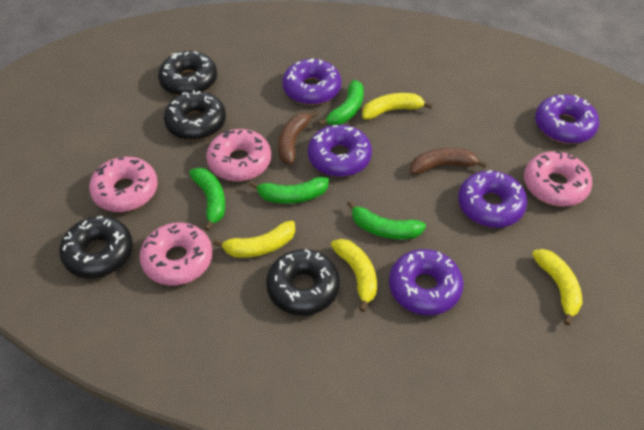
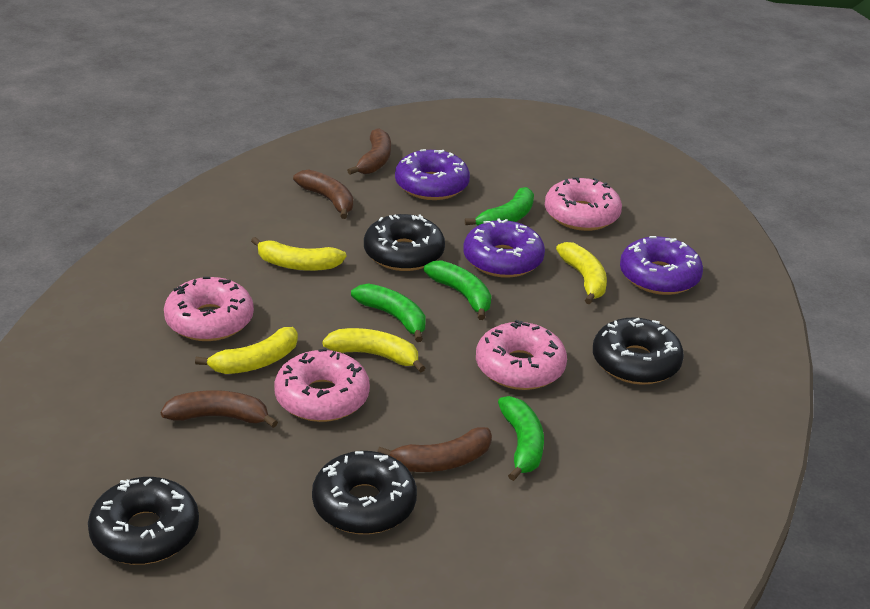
brown banana: [278,111,318,164] [410,148,487,174] = 2 -> [161,390,278,428] [293,170,353,219] [347,128,391,175] [377,427,492,472] = 4
purple donut: [282,58,342,105] [308,125,372,177] [389,249,464,315] [458,170,527,228] [535,94,599,144] = 5 -> [395,149,470,200] [463,218,545,278] [620,236,703,295] = 3

